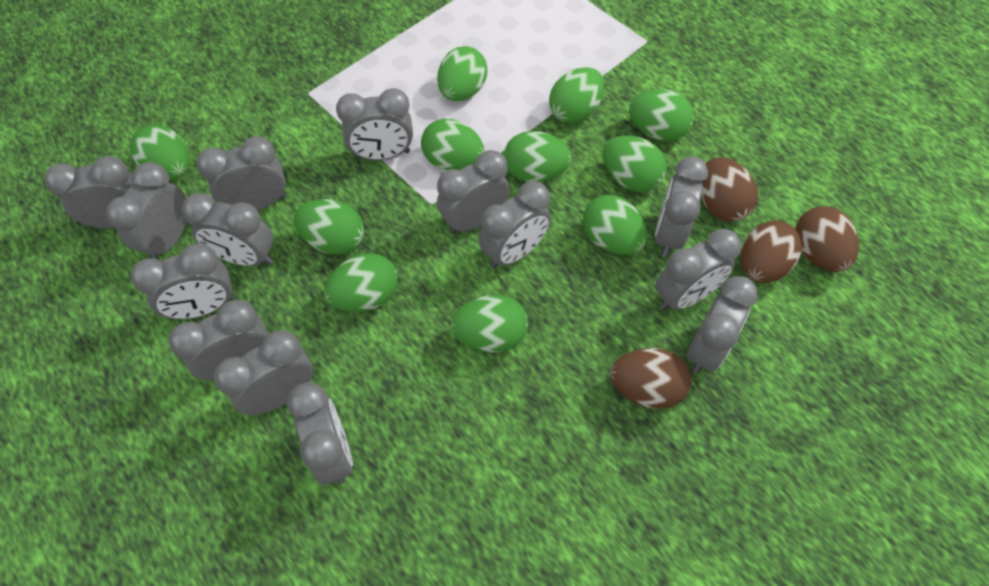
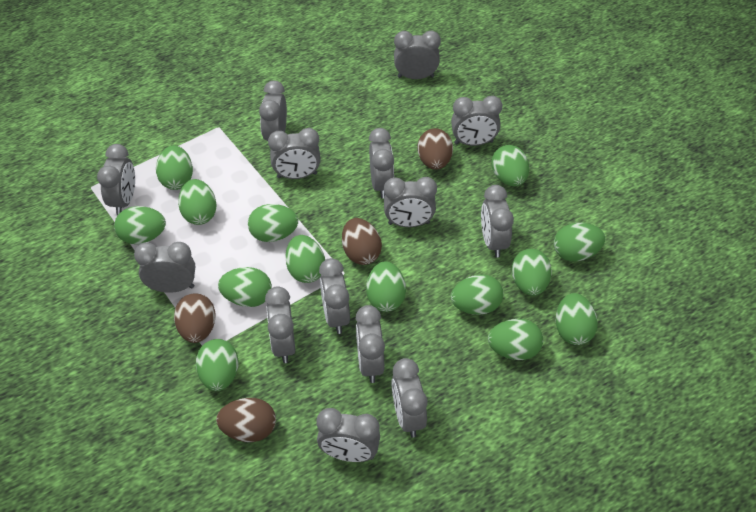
green egg: [130,125,190,180] [293,199,364,255] [324,253,398,312] [421,119,484,170] [437,46,487,101] [451,295,528,353] [504,131,571,182] [549,67,604,124] [583,195,647,255] [602,136,667,192] [629,89,694,141] = 11 -> [114,206,166,244] [156,145,193,190] [178,179,217,225] [196,339,238,391] [218,267,272,307] [248,204,298,242] [285,235,325,283] [366,262,406,312] [451,274,503,315] [488,319,543,360] [491,145,529,186] [512,249,552,296] [554,223,605,262] [556,293,598,345] = 14

